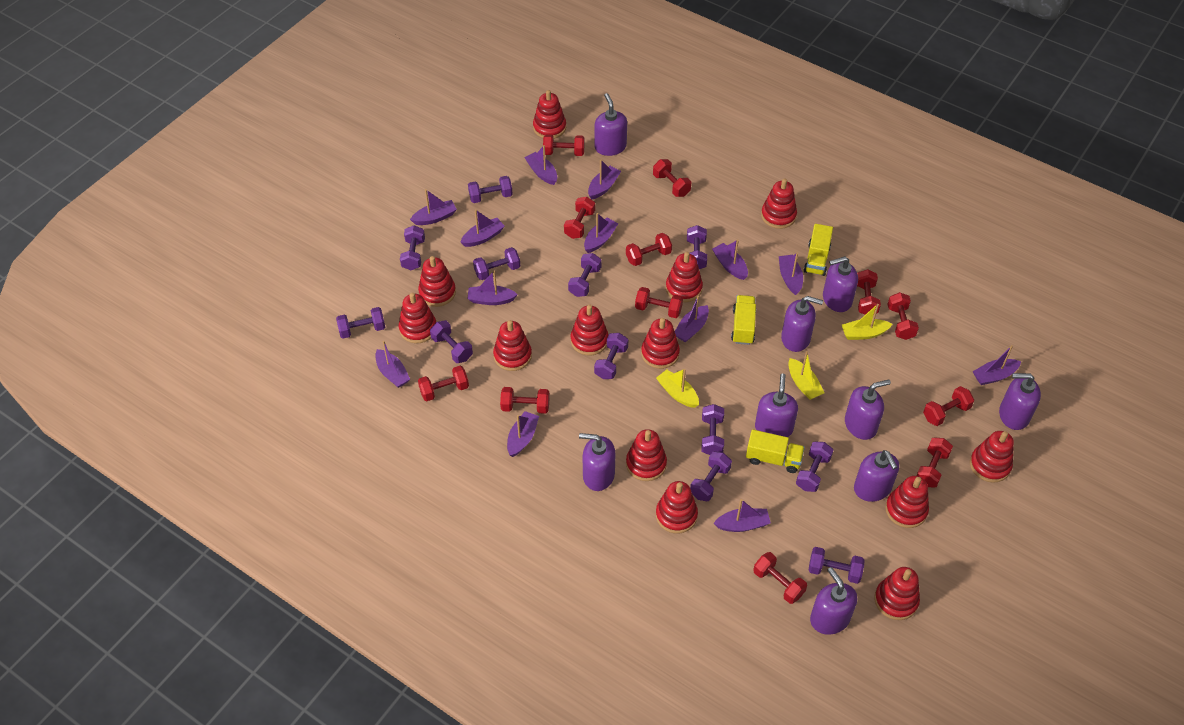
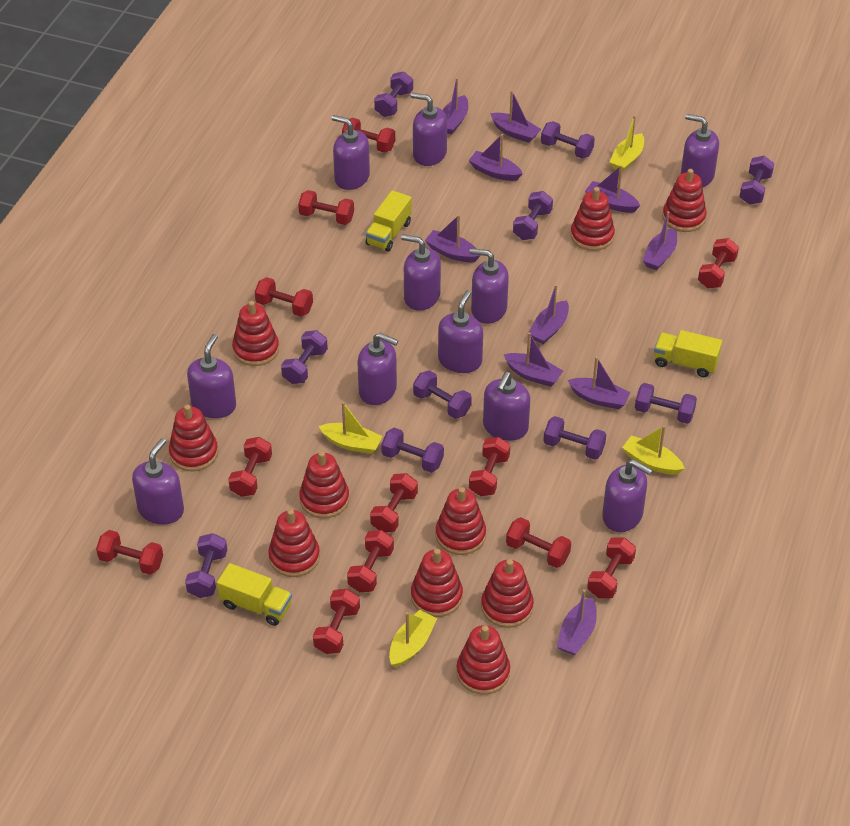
purple boat: [375,341,410,388] [410,189,457,225] [460,209,505,247] [467,270,518,305] [507,411,539,457] [524,145,557,185] [584,213,619,253] [588,160,621,199] [675,296,709,342] [712,239,748,280] [714,499,771,532] [779,253,803,295] [973,345,1021,385] = 13 -> [425,215,481,263] [443,78,468,134] [468,134,523,181] [490,90,541,143] [503,332,563,387] [529,284,569,344] [556,589,597,655] [568,357,631,409] [585,165,640,213] [643,211,677,270] = 10
purple dumbbell: [336,307,385,339] [400,225,425,270] [430,320,473,363] [468,176,513,203] [473,247,520,280] [568,253,602,297] [594,333,628,379] [687,225,707,269] [690,451,732,501] [701,404,724,455] [796,441,833,492] [808,547,864,584] = 12 -> [185,533,227,598] [281,330,328,384] [374,71,413,117] [381,428,444,473] [413,370,472,419] [513,191,553,240] [541,121,595,159] [543,416,606,460] [635,383,697,424] [739,156,774,205] = 10
purple soap dispenser: [579,433,615,491] [594,93,627,156] [755,373,798,437] [781,296,823,352] [810,567,857,635] [823,256,858,312] [845,379,891,440] [854,450,899,502] [999,373,1041,430] = 9 -> [132,438,184,525] [187,334,236,418] [331,115,370,190] [357,333,398,405] [401,234,441,311] [411,93,447,166] [438,290,483,373] [469,248,509,324] [483,372,530,441] [602,459,652,532] [681,114,719,187] = 11
red stacking toy: [399,293,436,343] [418,256,456,307] [493,320,532,371] [533,90,566,139] [571,305,608,355] [626,429,667,481] [641,318,680,369] [656,481,698,534] [666,252,703,302] [761,179,797,229] [874,567,920,620] [885,476,929,528] [970,431,1014,483] = 13 -> [169,405,218,471] [232,301,279,366] [268,509,320,577] [299,451,349,519] [411,549,463,617] [436,487,486,555] [457,625,510,695] [481,559,534,628] [571,187,615,251] [662,169,707,232] = 10
yellow boat: [656,369,699,408] [788,351,825,400] [842,304,892,340] = 3 -> [319,402,382,454] [389,610,437,668] [609,115,644,172] [622,425,685,475] = 4

